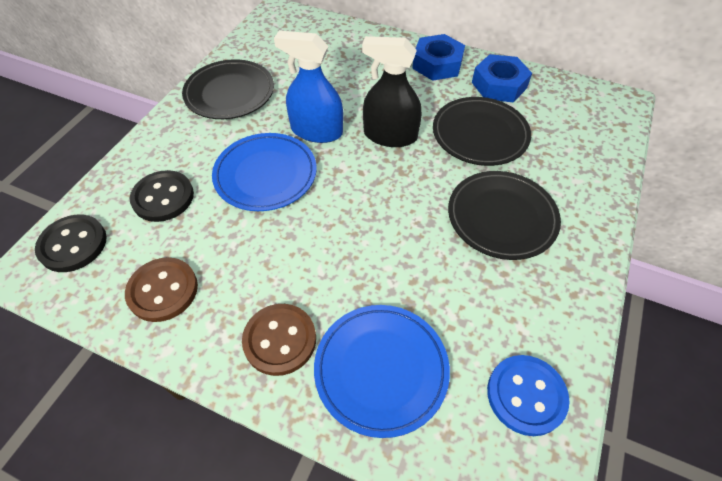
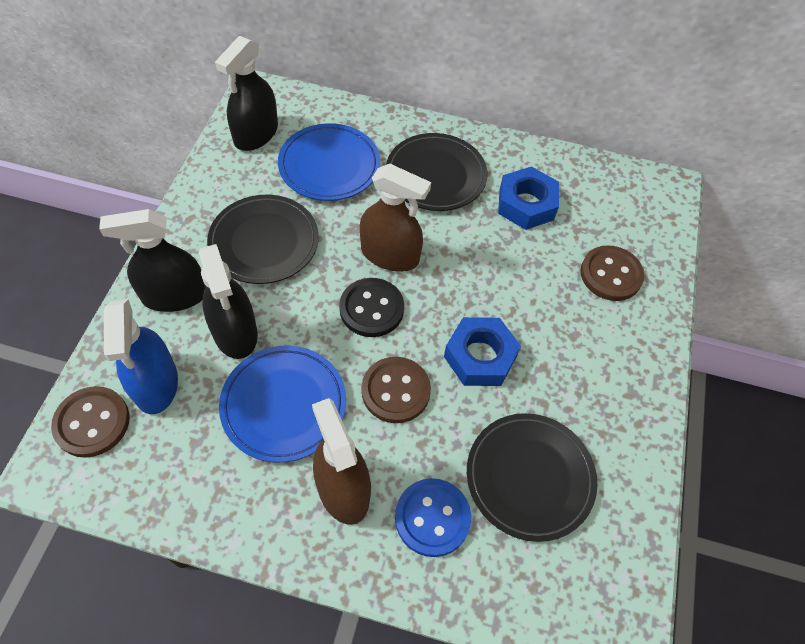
black button: [35,215,107,272] [130,170,194,222] = 2 -> [339,278,404,337] = 1
black spray bottle: [362,36,422,147] = 1 -> [99,209,206,312] [199,244,258,359] [215,36,278,151] = 3
brown button: [125,257,198,322] [242,304,316,376] = 2 -> [51,386,130,458] [362,357,431,423] [581,245,644,301] = 3
brown spray bottle: none = 0 -> [312,398,371,525] [360,164,431,272] = 2

